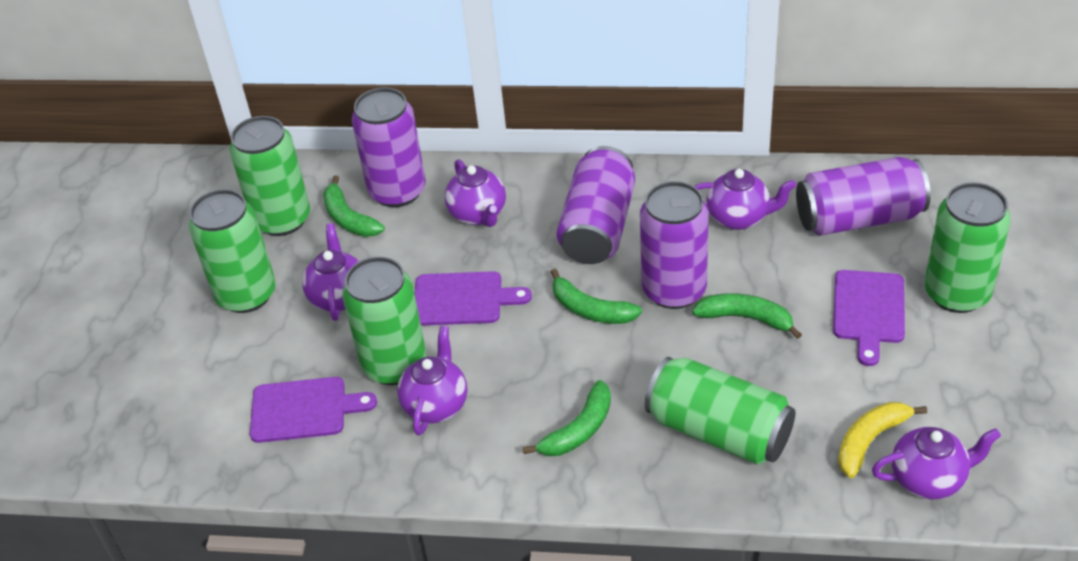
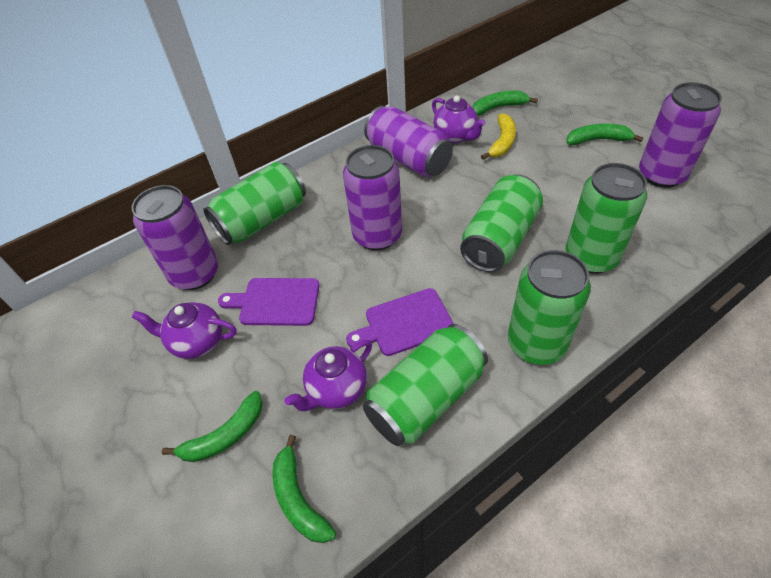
purple cutting board: [250,377,377,443] [415,271,532,326] [833,270,905,366] = 3 -> [218,278,319,326] [346,288,454,356] = 2
purple teapot: [302,223,359,321] [397,326,467,435] [445,159,506,227] [694,169,796,230] [872,427,1001,499] = 5 -> [132,302,237,359] [284,340,372,411] [432,96,486,143] = 3

